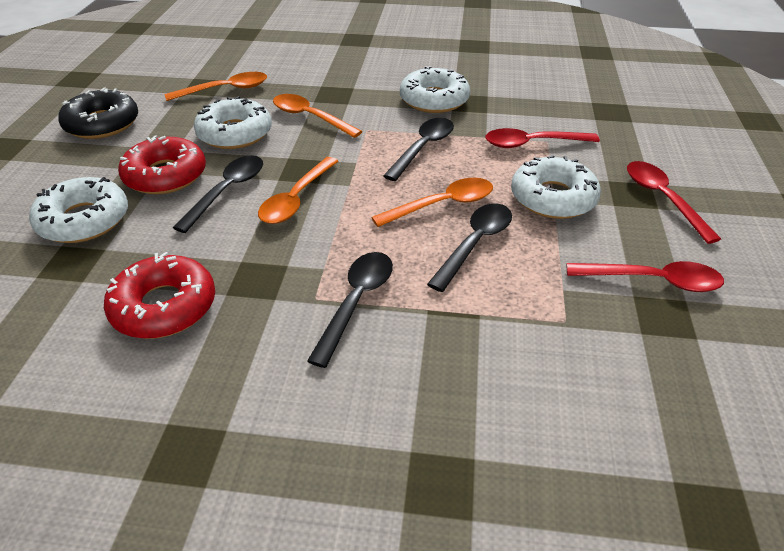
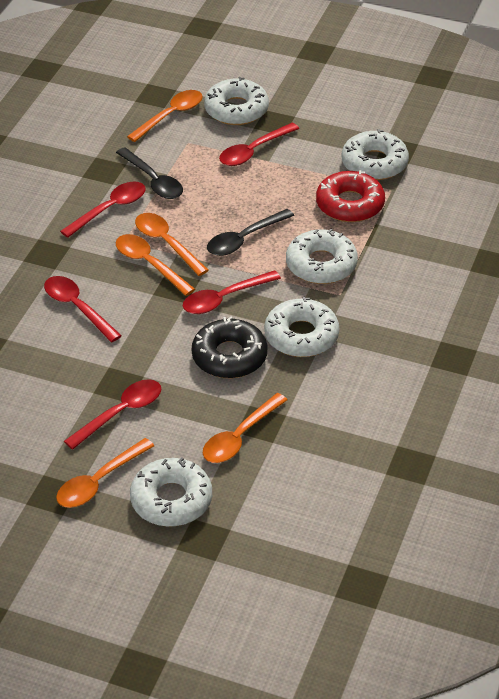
black spoon: [173,155,263,233] [307,252,393,368] [383,118,454,181] [427,203,512,292] = 4 -> [116,147,183,199] [207,209,294,256] = 2
orange spoon: [165,72,267,101] [258,157,339,224] [273,94,362,138] [371,178,493,227] = 4 -> [56,438,154,508] [115,234,195,296] [127,90,203,142] [135,213,209,276] [203,393,287,463] = 5
red donut: [104,252,215,339] [118,135,206,194] = 2 -> [316,170,385,222] = 1
red spoon: [486,128,600,148] [567,261,724,292] [627,161,721,244] = 3 -> [44,276,122,342] [60,181,146,238] [64,379,161,450] [183,270,281,314] [219,123,299,166] = 5
white donut: [29,177,128,243] [194,96,272,149] [400,66,470,113] [511,155,601,219] = 4 -> [130,457,212,527] [204,77,269,125] [264,297,339,357] [286,229,358,284] [342,129,409,180] = 5

